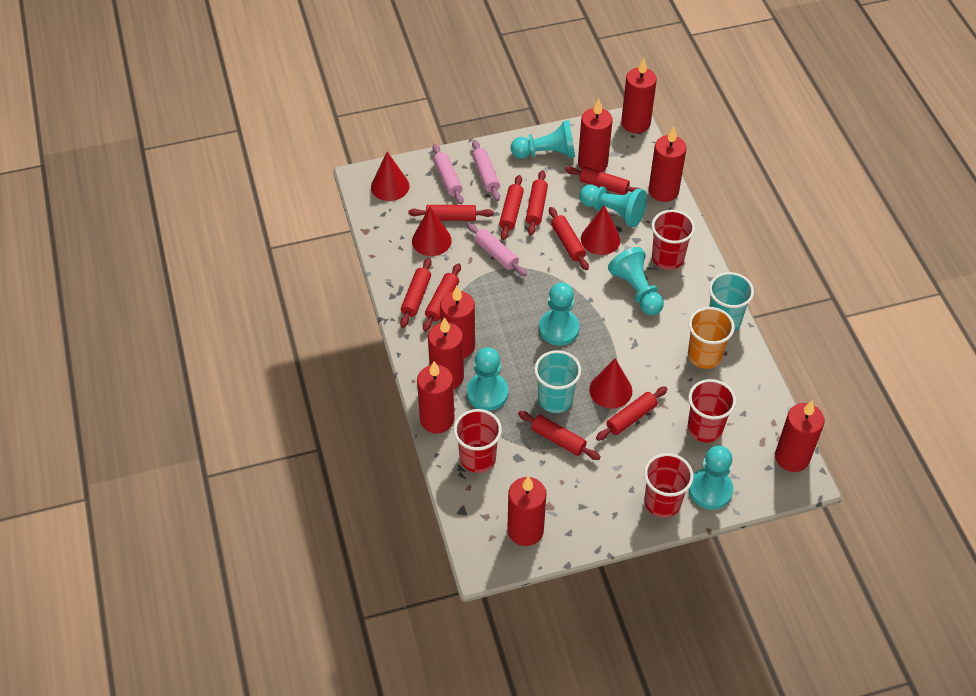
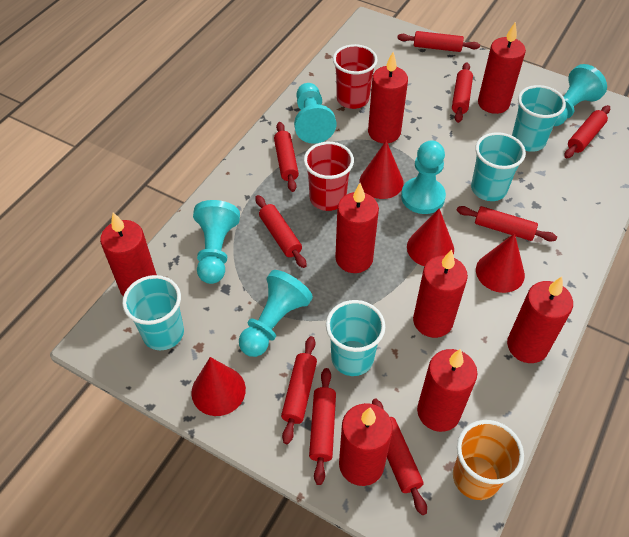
pink rolling pin: [432,144,463,205] [467,223,527,276] [472,140,500,201] = 3 -> none = 0
red cup: [454,409,502,473] [644,453,693,518] [651,210,695,270] [688,379,736,442] = 4 -> [304,142,354,211] [333,44,378,109] = 2
turquoise cup: [534,350,581,413] [709,272,754,331] = 2 -> [122,275,184,350] [326,300,385,376] [471,132,526,201] [512,85,566,152] = 4
turquoise pawn: [467,348,508,411] [511,120,575,159] [539,283,580,345] [579,184,647,227] [608,247,664,315] [689,446,733,510] = 6 -> [193,200,240,284] [239,270,313,357] [294,83,336,144] [401,140,446,214] [554,64,607,126] = 5

